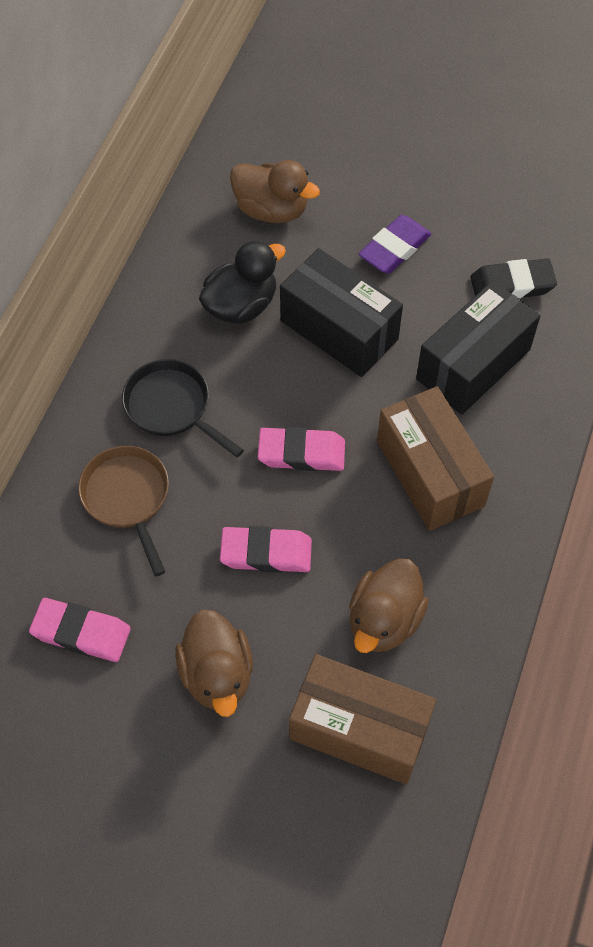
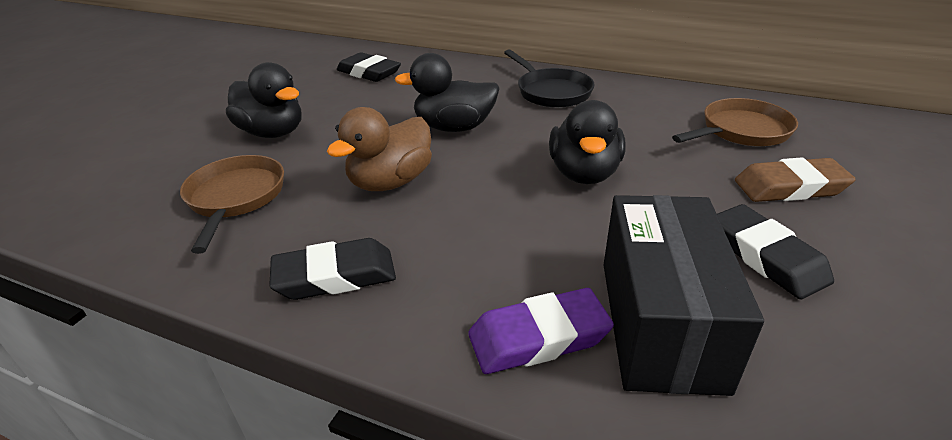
black box: [280,248,403,377] [416,281,541,415] = 2 -> [604,195,764,396] = 1
black duck: [199,240,286,324] = 1 -> [226,62,302,138] [394,53,500,132] [549,100,626,184] = 3
black eraser: [470,259,557,299] = 1 -> [269,238,396,300] [337,52,401,82] [717,204,834,299] = 3
brown box: [289,654,436,784] [377,386,494,531] = 2 -> none = 0
brown duck: [175,609,253,717] [230,160,320,223] [349,558,428,653] = 3 -> [327,107,432,191] = 1
brown eraser: none = 0 -> [735,158,856,202] = 1
brown pan: [78,446,169,576] = 1 -> [180,155,284,254] [672,98,798,146] = 2
pink eraser: [29,598,131,662] [220,526,312,573] [258,427,345,471] = 3 -> none = 0

